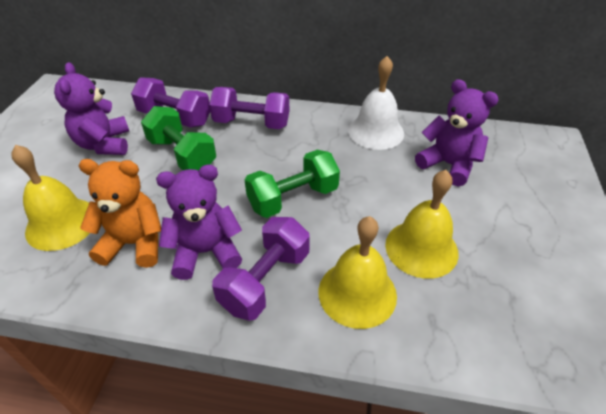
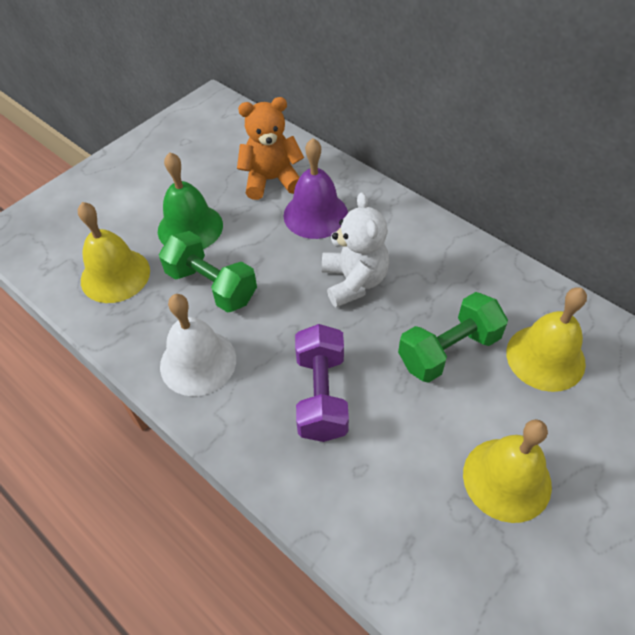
green bell: none = 0 -> [158,152,223,249] = 1
purple bell: none = 0 -> [284,138,348,239] = 1
purple dumbbell: [131,77,210,128] [209,87,289,129] [212,217,310,321] = 3 -> [295,324,349,442] = 1
purple teddy bear: [54,62,129,155] [156,164,242,280] [415,79,499,186] = 3 -> none = 0
white teddy bear: none = 0 -> [322,192,389,307] = 1

